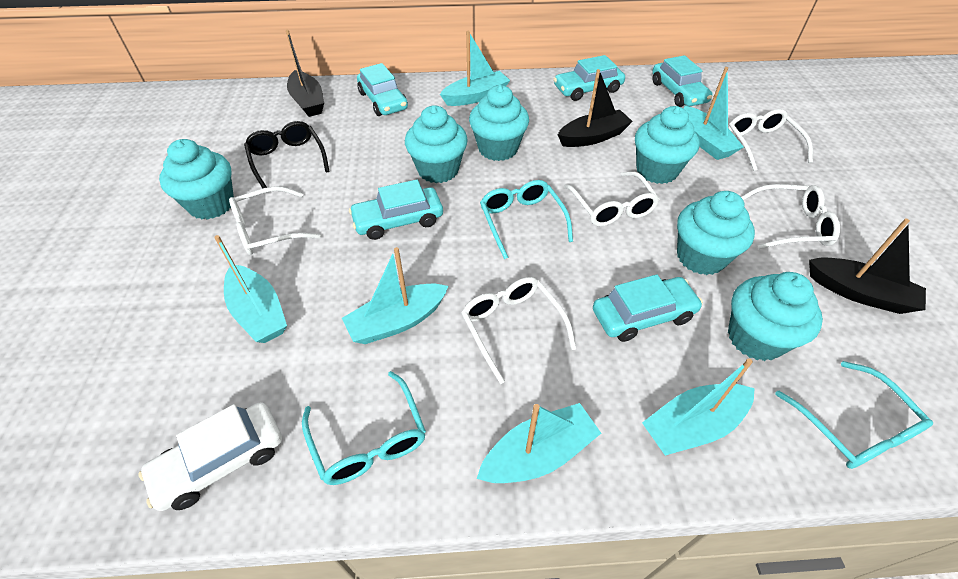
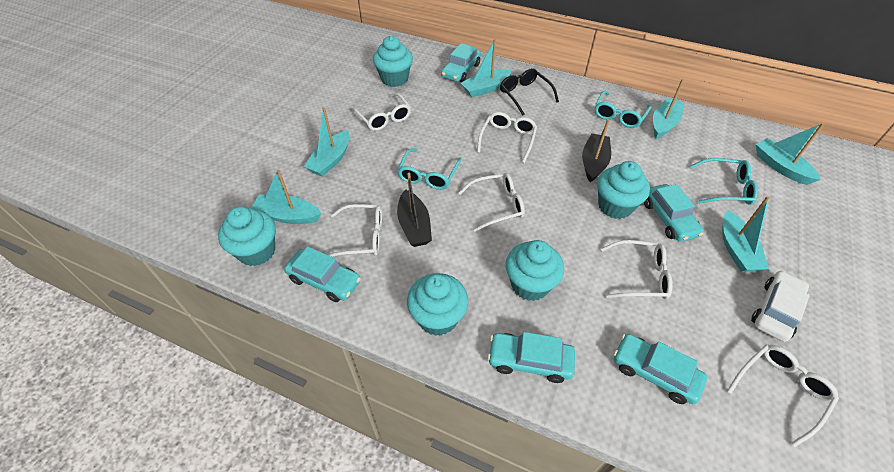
black boat: [286,30,324,117] [558,69,633,147] [809,219,926,314] = 3 -> [397,173,432,247] [582,119,611,182] = 2
turquoise cupcake: [159,139,234,220] [405,105,468,183] [469,85,529,161] [635,106,700,184] [677,191,755,275] [728,272,823,361] = 6 -> [218,206,276,266] [373,36,413,87] [407,273,468,336] [505,240,564,301] [597,161,650,219] = 5
white glasses: [229,186,321,255] [461,277,576,384] [564,171,660,226] [728,109,813,171] [741,184,840,249] = 5 -> [328,204,382,257] [352,93,411,131] [458,173,525,232] [477,112,537,163] [601,240,673,299] [727,344,839,447] = 6

